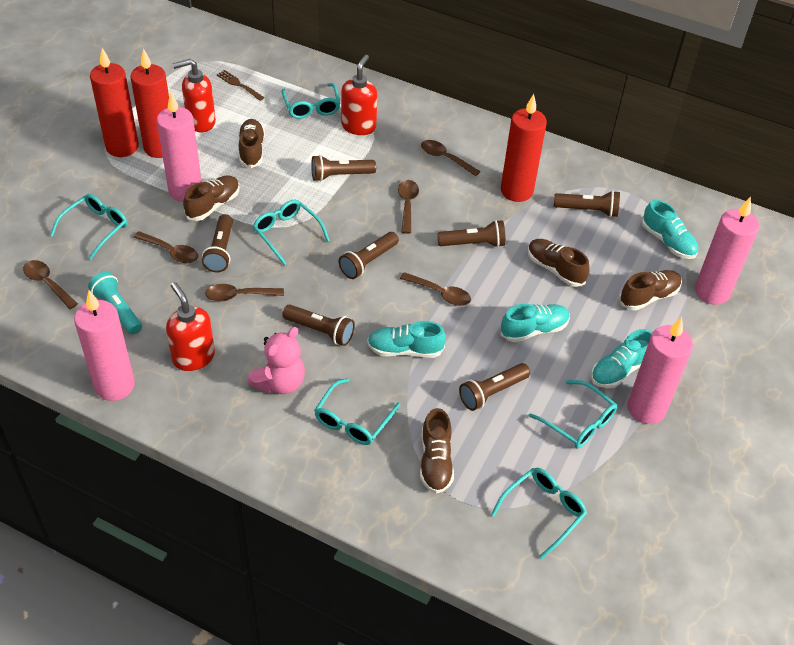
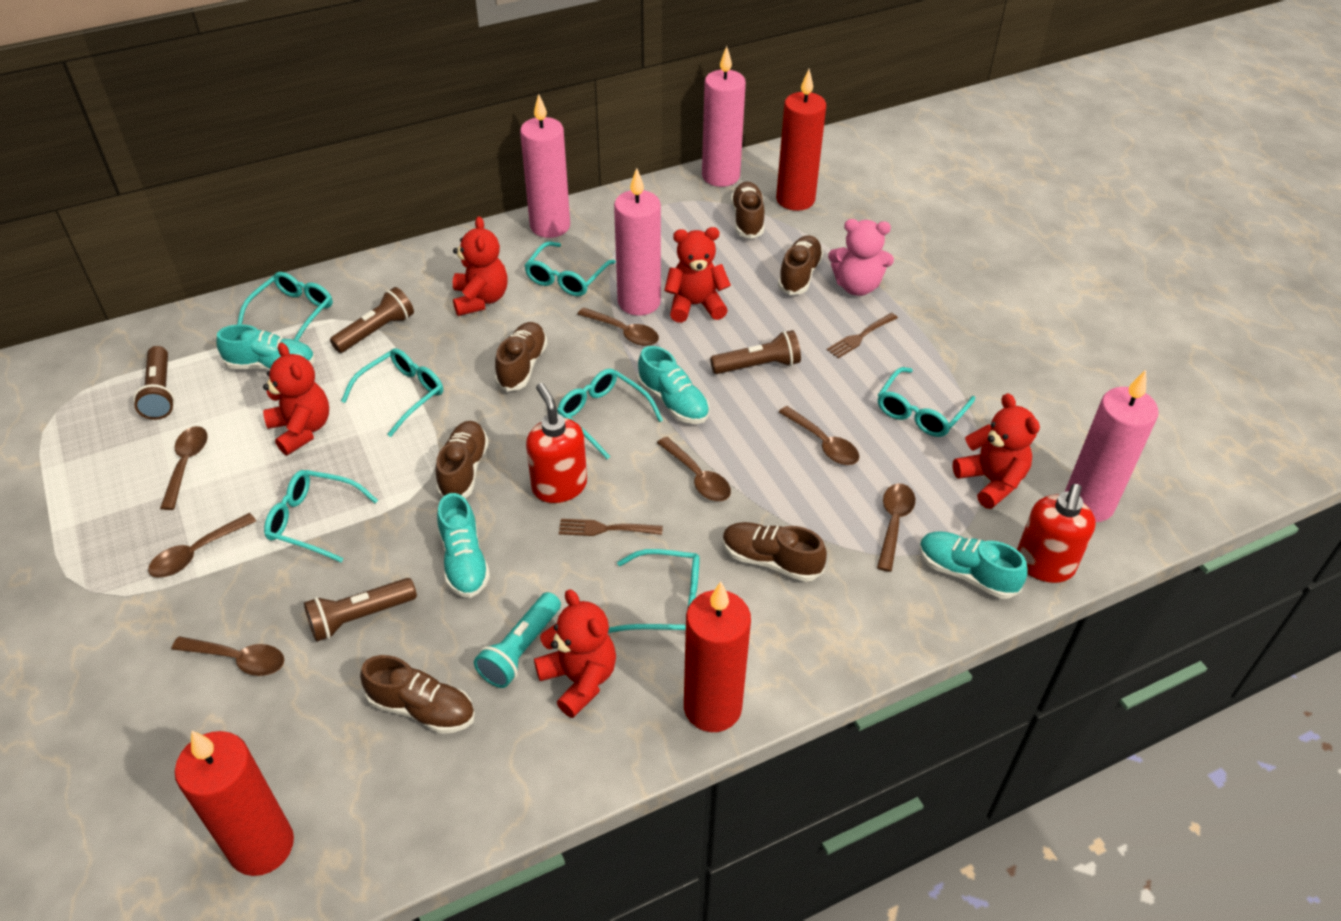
brown flashlight: [202,214,233,272] [283,305,355,346] [311,155,376,181] [339,232,399,279] [437,220,506,247] [459,363,530,411] [554,191,620,217] = 7 -> [133,346,175,420] [304,578,417,642] [330,287,414,353] [710,330,801,374] = 4
brown fork: [217,70,265,101] = 1 -> [559,519,663,536] [827,313,898,358] = 2
brown shoe: [183,176,239,221] [238,119,265,168] [420,408,454,493] [528,239,589,287] [619,270,682,310] = 5 -> [360,655,475,734] [436,421,489,498] [495,322,548,392] [722,522,827,582] [731,182,764,239] [778,235,824,295] = 6
brown spoon: [23,260,78,309] [134,231,198,263] [205,284,284,301] [398,180,419,234] [400,272,471,306] [421,140,480,176] = 6 -> [148,513,256,578] [160,426,208,510] [172,636,284,676] [577,307,659,346] [657,437,731,501] [779,406,859,465] [877,484,915,572] = 7
red soap dispenser: [166,282,215,371] [173,59,216,132] [341,55,377,135] = 3 -> [526,383,587,503] [1017,484,1096,583] = 2
red teddy bear: none = 0 -> [263,342,329,455] [453,216,508,316] [534,589,616,718] [664,227,731,323] [953,393,1040,509] = 5
turquoise glasses: [50,194,128,260] [253,199,330,265] [281,83,340,119] [314,378,400,445] [491,468,587,559] [529,380,617,449] = 6 -> [237,272,333,341] [264,470,378,563] [341,348,443,437] [524,241,616,296] [557,368,663,459] [608,549,700,633] [878,367,975,437] = 7

